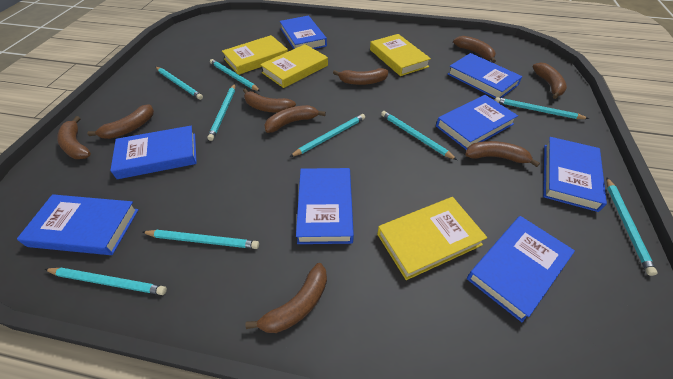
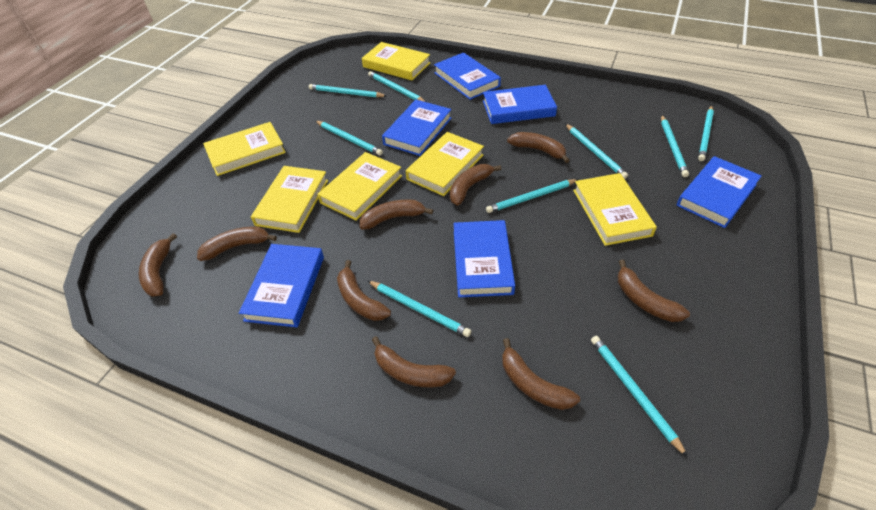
blue book: [17,194,139,255] [110,126,197,179] [280,16,327,49] [296,168,354,244] [436,95,518,150] [448,53,523,98] [467,216,575,322] [543,137,607,212] = 8 -> [239,244,324,327] [382,100,451,156] [434,52,501,100] [454,220,515,297] [483,85,557,124] [677,156,761,228] = 6
yellow book: [222,35,288,75] [260,44,328,88] [370,34,431,76] [377,197,487,280] = 4 -> [203,122,286,176] [251,166,328,233] [317,152,402,221] [362,42,430,80] [406,132,484,196] [573,173,657,246] = 6

